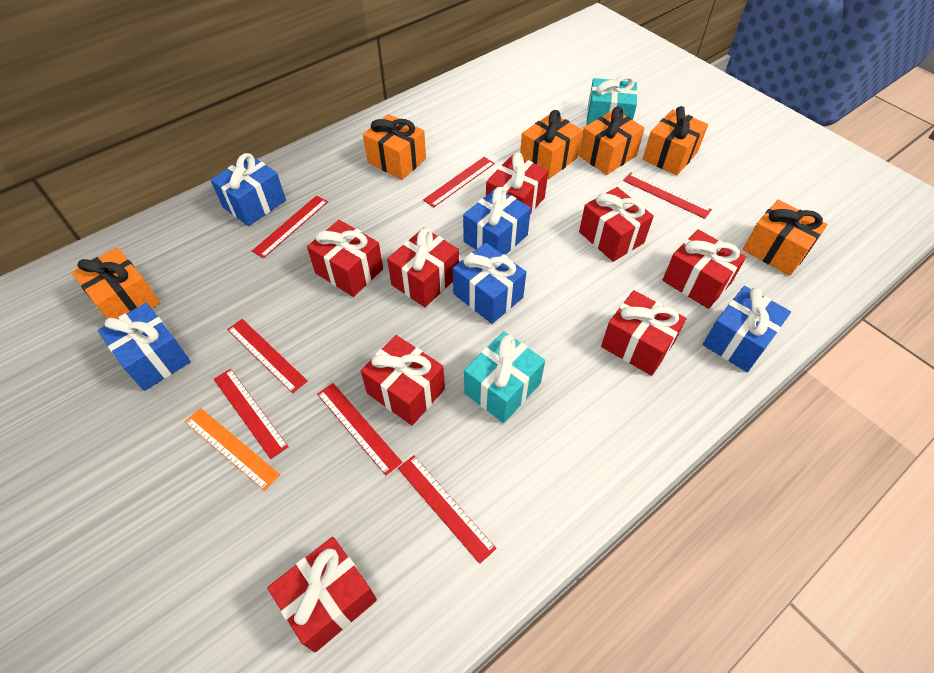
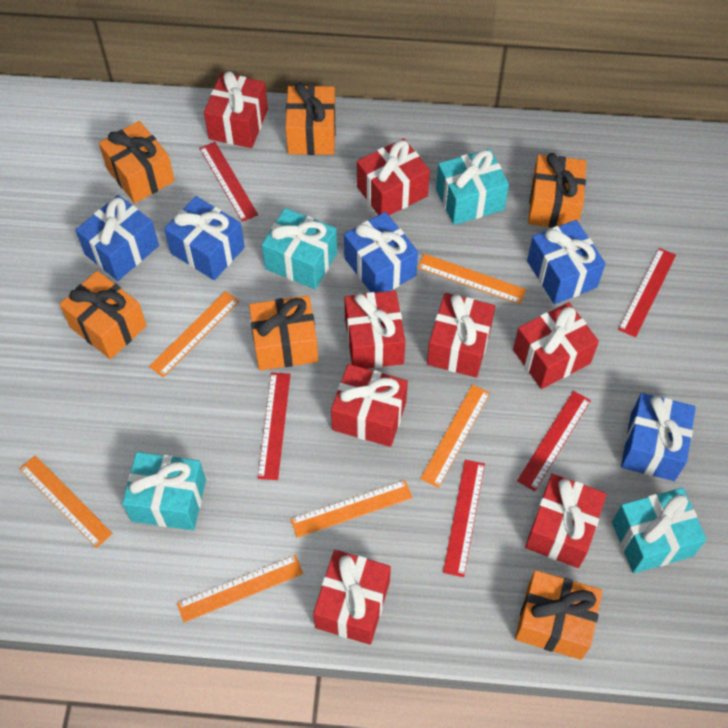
orange ruler: [185,408,280,491] = 1 -> [19,455,113,548] [149,291,239,377] [177,555,303,623] [290,480,413,538] [417,254,526,304] [420,385,490,488] = 6
red ruler: [214,369,289,459] [227,319,308,393] [252,195,328,258] [317,383,402,475] [398,455,497,564] [423,157,495,208] [623,172,712,219] = 7 -> [199,142,258,222] [258,373,291,480] [443,460,485,577] [517,391,591,491] [618,248,676,337] = 5
turquoise gift: [464,331,545,423] [586,75,638,126] = 2 -> [122,452,206,530] [262,208,337,289] [436,149,509,225] [612,488,707,573] = 4

